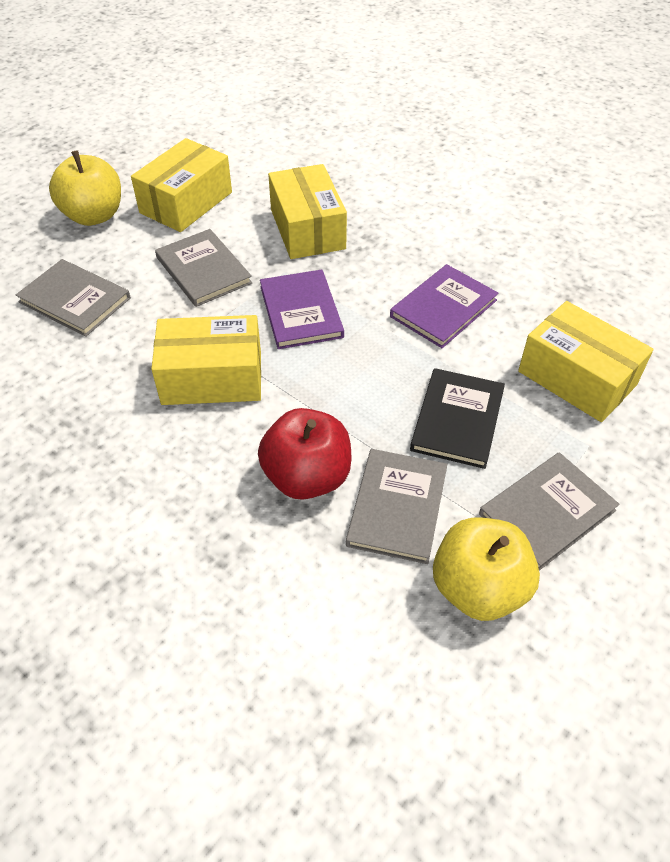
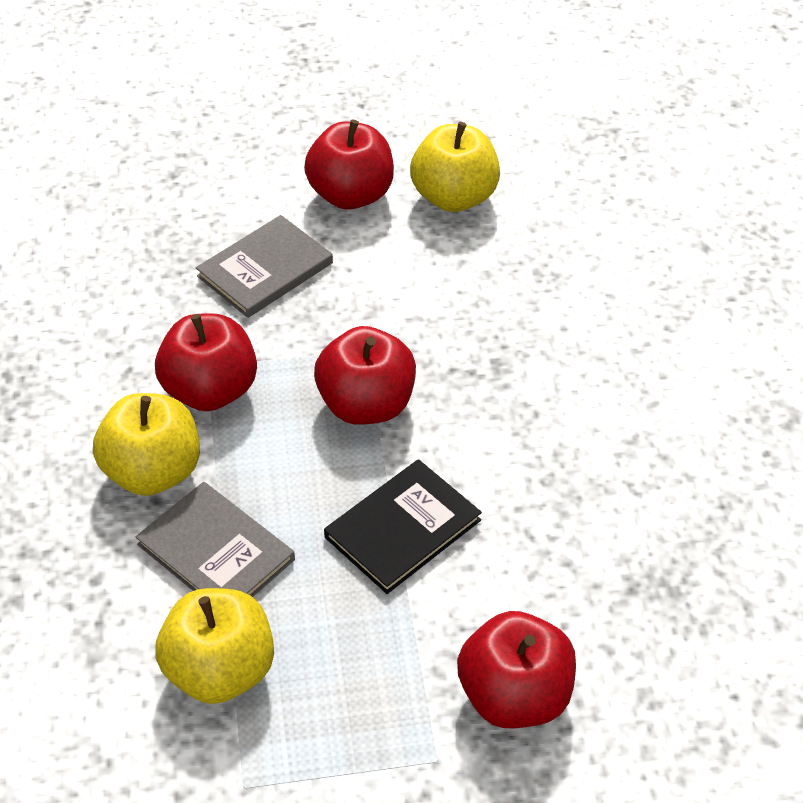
grey book: [16,259,131,337] [155,229,252,307] [346,449,447,564] [479,452,620,571] = 4 -> [136,482,295,597] [196,215,333,318] = 2
purple book: [260,269,344,349] [390,264,499,348] = 2 -> none = 0
red apple: [258,408,352,500] = 1 -> [155,313,257,411] [304,120,394,210] [314,326,416,425] [457,611,576,728] = 4
yellow apple: [49,150,121,226] [433,518,540,621] = 2 -> [93,393,200,496] [155,588,274,704] [410,122,500,212] = 3
yellow box: [131,138,232,232] [151,315,261,405] [268,164,347,259] [518,301,654,422] = 4 -> none = 0

